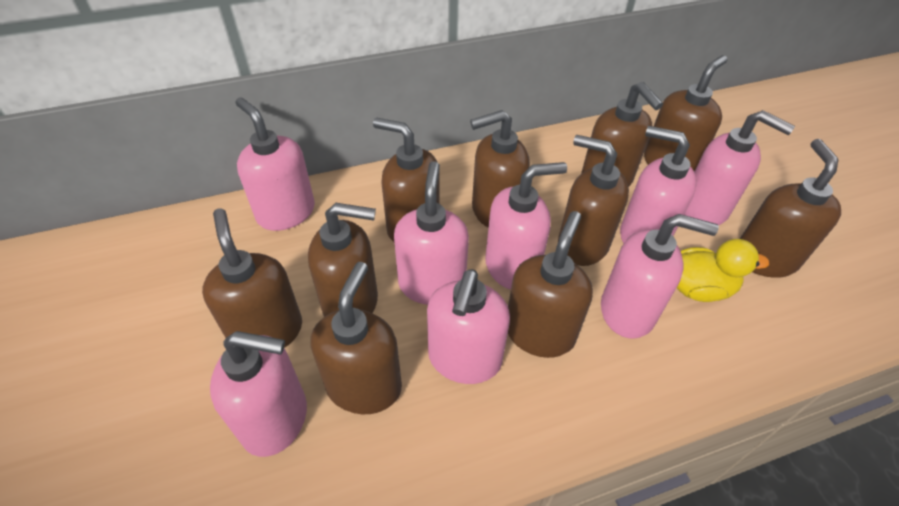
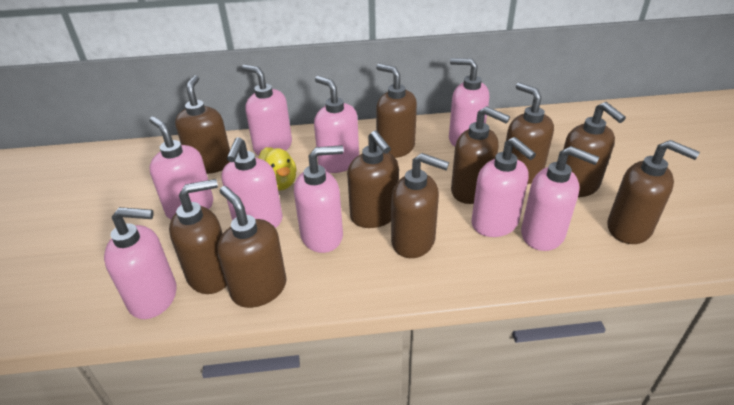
pink soap dispenser: [210,331,307,457] [235,97,315,231] [394,161,469,305] [427,269,510,384] [485,162,567,290] [601,214,719,339] [620,126,697,244] [684,110,795,226] = 8 -> [104,207,177,319] [149,116,213,220] [221,137,283,228] [242,65,292,156] [294,145,344,253] [314,76,359,173] [449,58,489,147] [471,137,536,237] [521,146,599,251] = 9

